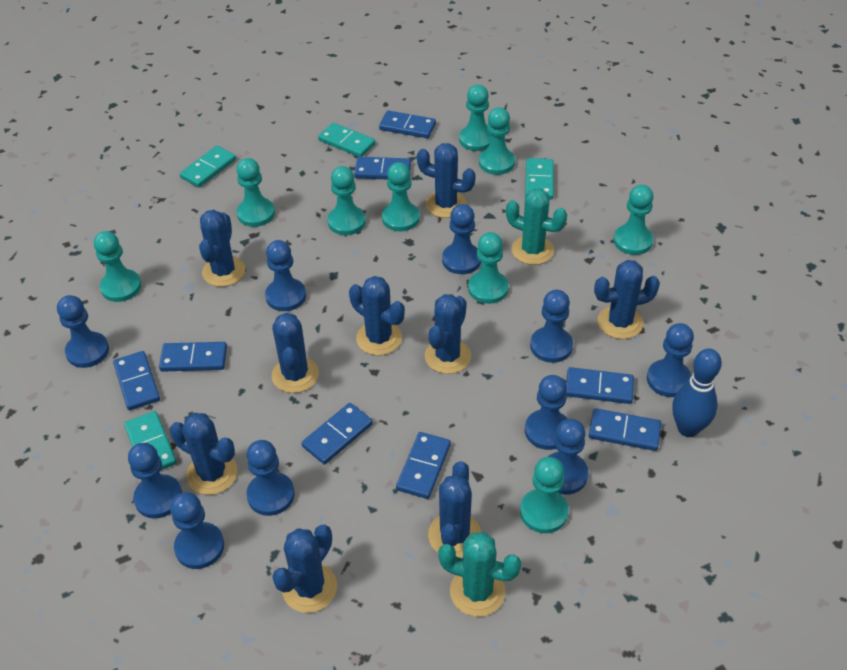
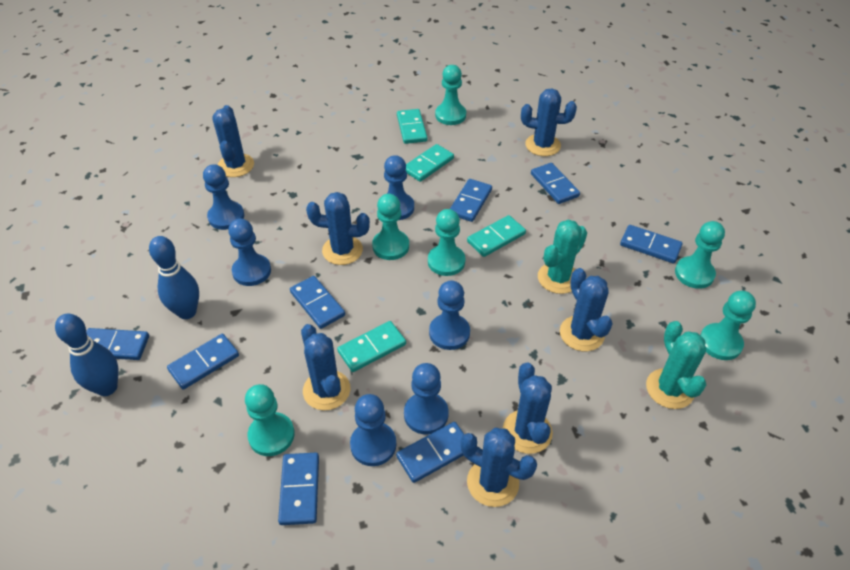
blue bowling pin: [672,348,722,437] = 1 -> [55,314,119,396] [149,236,199,319] = 2
blue cactus: [170,413,237,495] [199,210,245,287] [272,313,319,393] [272,525,337,613] [349,276,405,355] [417,143,476,218] [425,294,471,374] [428,461,481,558] [594,260,660,339] = 9 -> [212,105,254,177] [301,324,350,410] [306,192,370,265] [460,428,537,507] [503,363,553,454] [521,88,577,156] [560,268,613,351] = 7
blue pawn: [57,295,109,368] [128,443,182,518] [170,492,224,569] [246,440,295,516] [265,240,306,311] [442,204,481,274] [525,375,567,450] [530,290,573,363] [548,419,588,495] [647,323,694,397] = 10 -> [203,164,244,230] [228,219,271,286] [350,394,396,466] [384,155,414,220] [404,363,449,434] [429,280,470,350] = 6
turquoise pawn: [94,231,141,302] [236,158,275,227] [328,166,366,235] [382,162,420,231] [459,85,492,151] [468,232,509,304] [479,107,515,175] [520,457,569,533] [613,185,653,255] = 9 -> [245,384,295,456] [372,194,409,260] [428,209,466,276] [435,65,466,125] [675,221,725,289] [700,291,756,360] = 6

